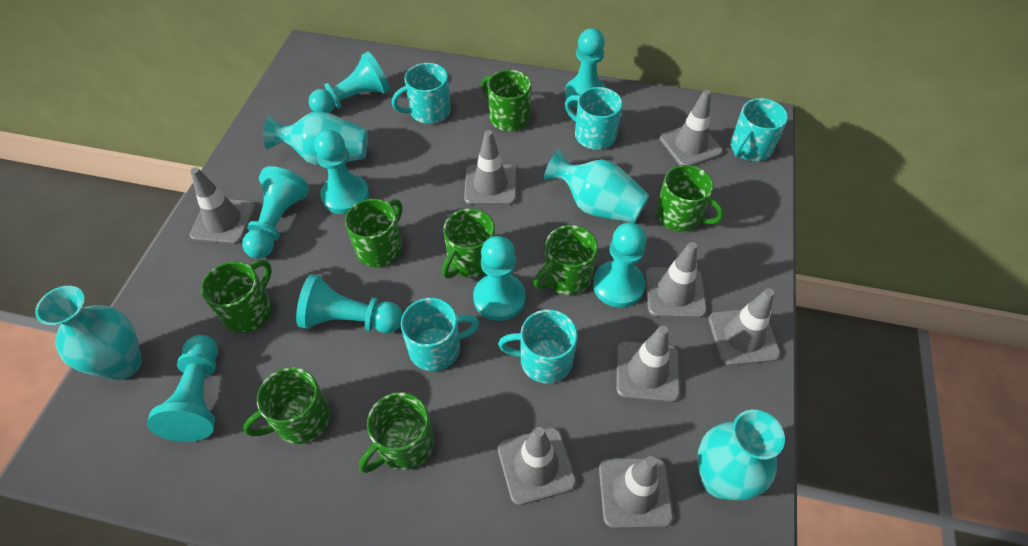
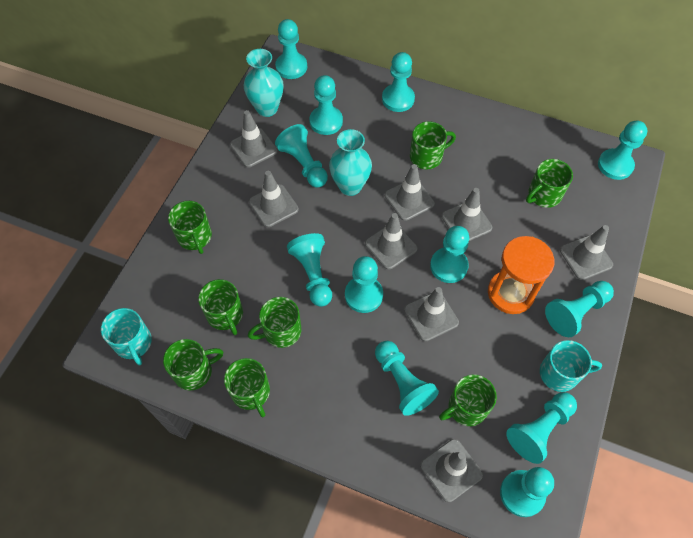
orange hourglass: none = 0 -> [488,236,554,314] = 1
turquoise mug: [392,63,451,124] [401,298,479,371] [498,309,578,384] [565,87,623,150] [730,98,788,161] = 5 -> [101,308,152,365] [540,340,602,392] = 2
turquoise pawn: [147,335,218,442] [242,166,309,259] [296,274,403,333] [309,51,390,113] [314,130,369,214] [473,236,525,321] [565,28,606,108] [593,223,646,308] = 8 -> [275,19,307,79] [275,124,328,188] [287,233,332,307] [309,75,343,135] [345,256,383,313] [375,341,439,416] [382,52,415,112] [430,226,469,283] [500,467,554,517] [506,392,577,464] [545,281,614,337] [598,121,647,180] = 12
turquoise vase: [35,286,142,380] [263,111,368,165] [544,149,649,223] [697,410,785,500] = 4 -> [244,49,283,117] [329,129,372,196] = 2

